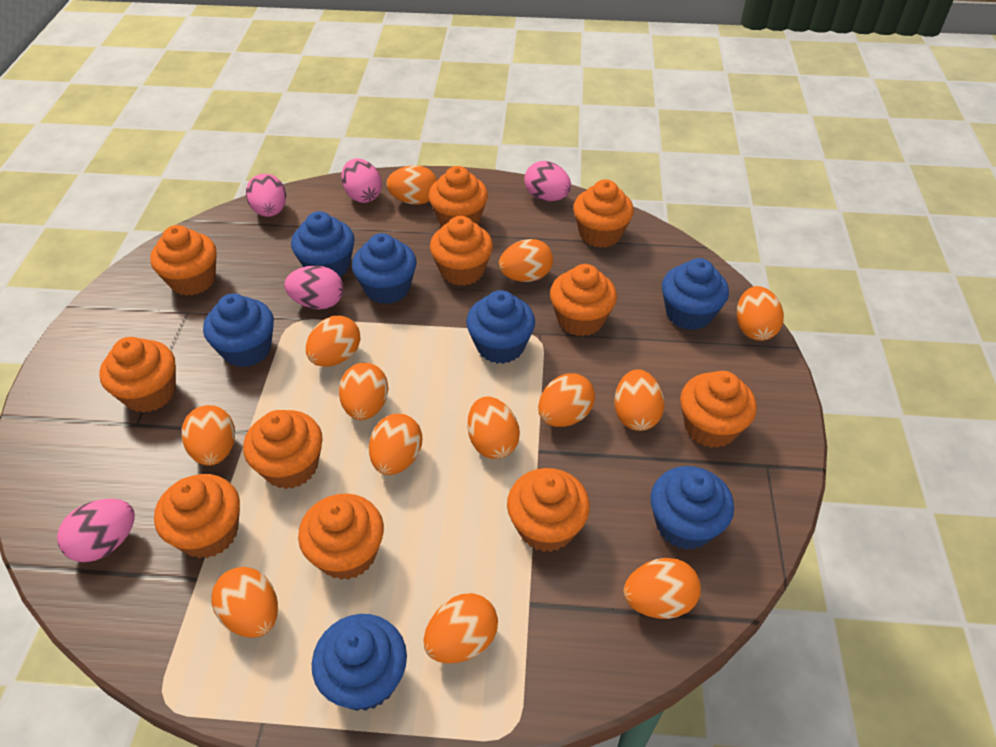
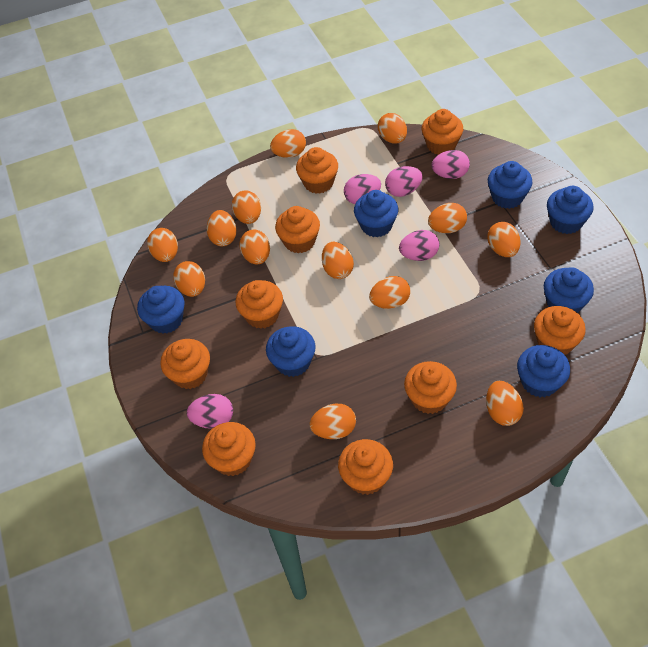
orange cupcake: [100,337,176,413] [150,225,216,296] [154,474,240,558] [243,410,323,489] [298,494,384,580] [429,166,488,227] [430,216,493,286] [507,468,590,552] [550,264,617,336] [573,180,634,248] [680,371,757,448] = 11 -> [160,339,210,389] [202,422,256,476] [235,280,283,329] [275,206,320,253] [296,147,338,194] [338,439,393,495] [404,361,457,414] [422,109,463,155] [534,306,586,355] = 9

